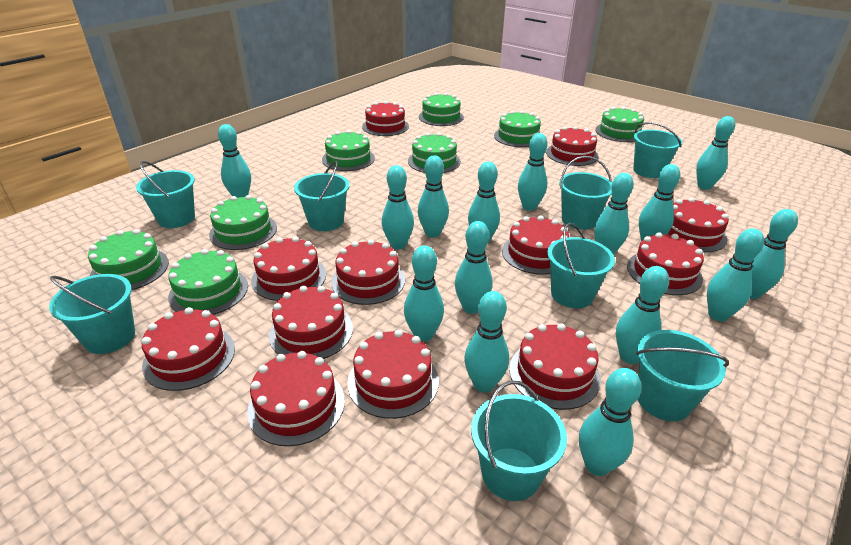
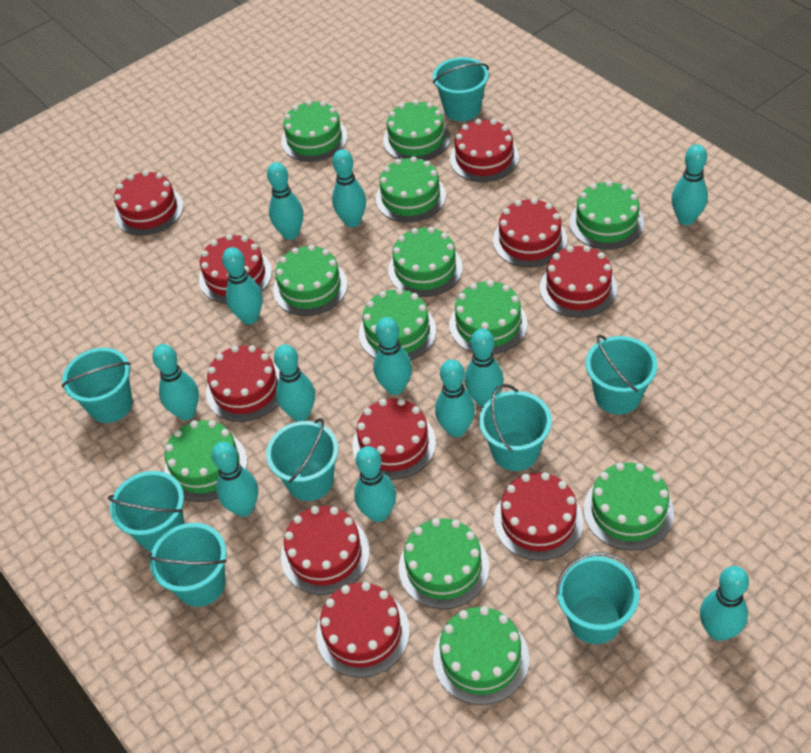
green cake: [88,229,169,290] [168,249,248,315] [209,195,277,250] [322,130,375,171] [408,133,461,173] [419,93,464,126] [494,111,541,147] [595,107,644,142] = 8 -> [164,420,247,502] [273,245,348,316] [281,100,348,162] [359,288,436,360] [376,156,446,223] [383,100,450,161] [388,227,463,297] [399,518,489,609] [433,606,529,705] [449,280,528,355] [570,181,644,250] [584,463,674,551] = 12
red cake: [142,307,235,391] [247,351,345,446] [251,237,326,301] [269,286,353,359] [331,239,405,305] [347,330,439,419] [362,101,409,136] [502,215,569,275] [509,323,601,410] [546,126,598,166] [627,232,704,295] [667,198,729,252] = 12 -> [114,170,184,236] [199,234,272,304] [206,345,280,422] [281,506,370,595] [316,582,410,678] [352,398,436,480] [450,119,519,182] [493,198,567,268] [494,472,584,561] [540,245,617,318] = 10
turquoise bowling pin: [218,124,251,198] [382,165,414,249] [404,245,444,342] [418,155,449,238] [455,221,493,314] [464,291,509,392] [468,162,500,244] [518,133,548,211] [579,368,641,476] [594,173,634,255] [616,266,669,364] [639,164,680,241] [696,116,735,190] [707,228,764,321] [750,209,798,299] = 15 -> [152,344,199,420] [212,442,258,517] [222,247,263,324] [267,162,303,240] [274,344,315,421] [332,149,366,227] [354,446,396,522] [373,317,412,395] [435,359,475,437] [464,329,504,407] [672,145,708,225] [700,566,749,641] = 12

